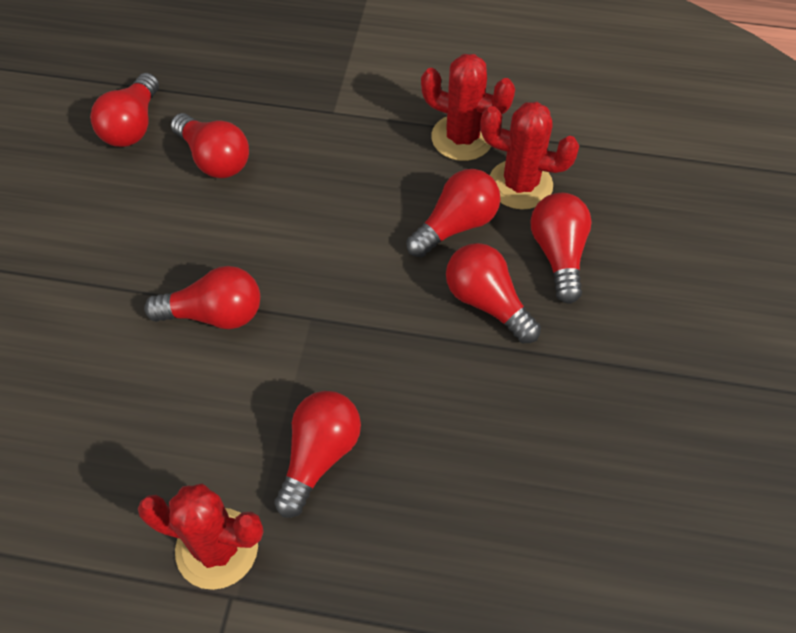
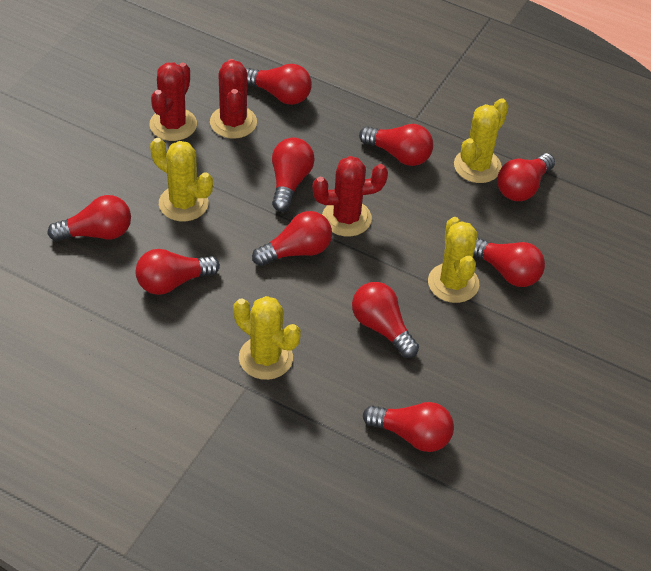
red light bulb: [90,73,159,147] [144,266,260,329] [171,113,249,178] [274,391,361,518] [406,169,500,257] [446,243,541,343] [530,193,592,304] = 7 -> [47,195,131,241] [136,249,220,295] [246,64,312,105] [252,211,332,266] [272,138,315,212] [352,282,419,358] [359,124,433,166] [363,402,454,452] [474,237,545,287] [497,153,555,201] = 10
yellow cactus: none = 0 -> [150,138,213,221] [233,296,301,380] [428,217,479,303] [454,98,509,183] = 4

